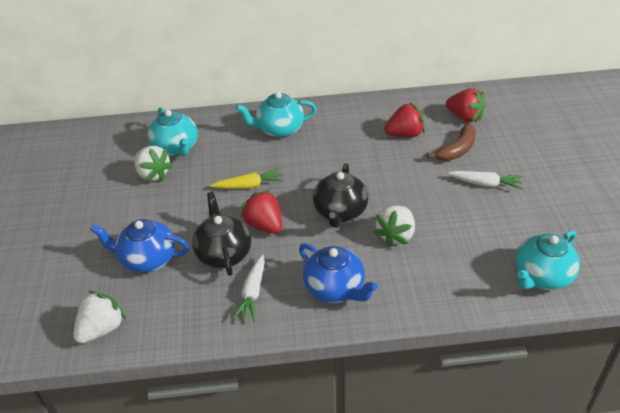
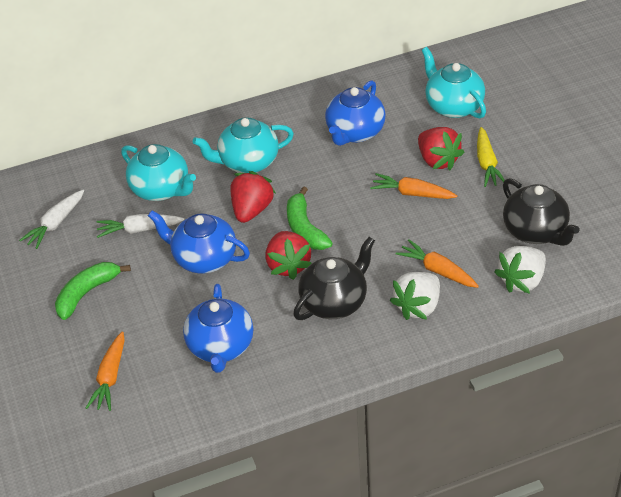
blue teapot: [90,219,189,273] [299,243,378,303] = 2 -> [148,210,250,273] [183,284,253,373] [325,80,386,146] = 3
brown banana: [427,124,476,161] = 1 -> none = 0
green banana: none = 0 -> [55,262,131,320] [287,186,333,250] = 2
orange carrot: none = 0 -> [86,332,125,411] [370,173,457,199] [396,239,479,288] = 3
white strawberry: [73,291,126,344] [134,146,173,181] [373,206,415,247] = 3 -> [390,272,440,320] [495,246,546,294] = 2

